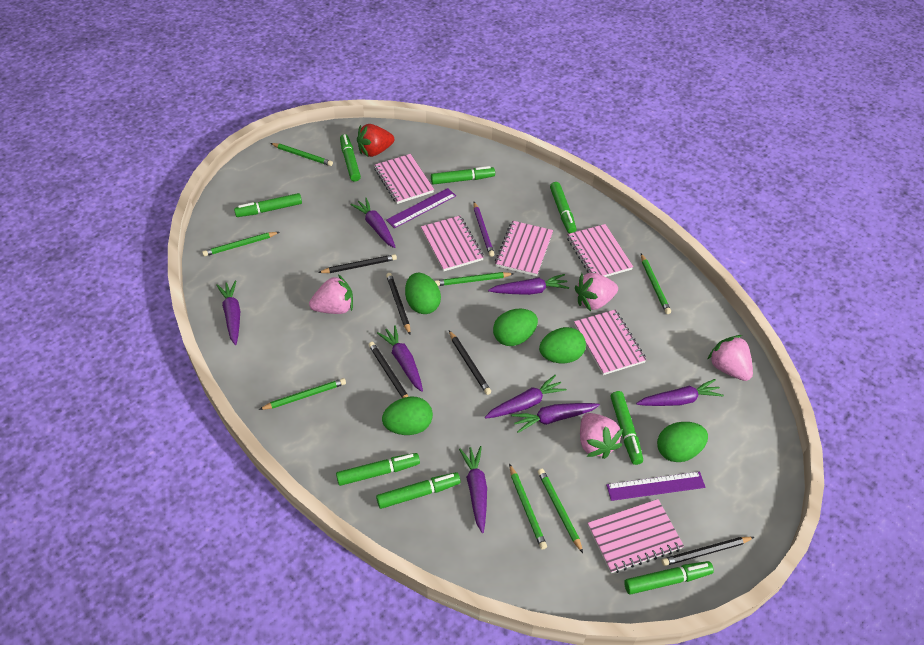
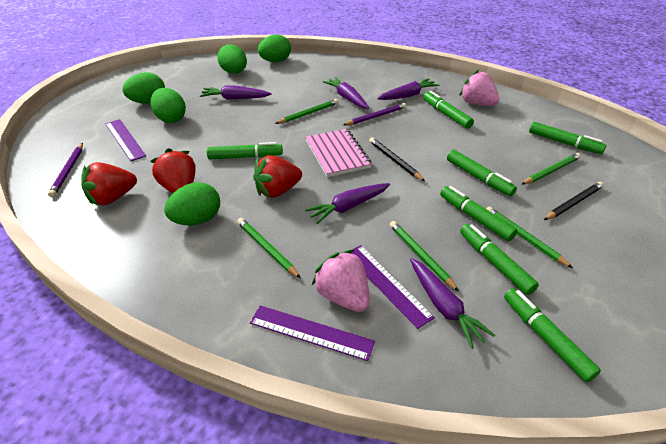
black pencil: [318,254,397,273] [368,342,408,398] [386,273,410,335] [449,330,491,395] [661,537,754,566] = 5 -> [369,137,425,181] [544,182,604,220] = 2
green marker: [234,193,302,217] [336,453,420,486] [340,134,361,182] [376,472,461,509] [431,166,495,185] [550,182,577,233] [610,391,643,465] [624,561,714,595] = 8 -> [207,142,283,159] [423,91,474,129] [440,186,517,241] [447,150,517,196] [460,224,539,295] [504,288,601,382] [529,122,606,154] = 7
green pencil: [202,232,279,256] [259,378,346,410] [271,143,333,166] [435,272,514,286] [509,464,547,550] [538,469,583,553] [641,254,671,314] = 7 -> [237,218,301,279] [275,99,338,124] [389,221,459,292] [486,206,573,268] [521,153,581,185] = 5
pink notebook: [374,154,434,204] [421,216,484,272] [495,221,553,276] [567,224,633,277] [574,309,646,375] [588,499,684,573] = 6 -> [305,129,372,177] = 1
pink strawberry: [309,275,353,314] [575,273,618,311] [580,413,623,459] [707,335,753,381] = 4 -> [312,250,370,312] [459,70,499,106] = 2
purple carrot: [216,280,240,345] [351,198,396,248] [377,325,423,392] [459,446,487,533] [485,375,567,419] [488,274,569,295] [511,403,600,433] [636,379,724,406] = 8 -> [200,85,272,100] [305,183,390,224] [322,77,369,109] [377,78,439,100] [410,258,495,349] = 5
purple pencil: [474,202,494,257] = 1 -> [48,143,83,197] [343,103,406,125] = 2
purple ruler: [386,188,456,228] [606,472,705,501] = 2 -> [106,119,146,161] [250,305,375,361] [351,245,435,329] = 3
red strawberry: [357,124,394,157] = 1 -> [81,162,137,206] [150,148,196,193] [253,155,302,198] = 3

